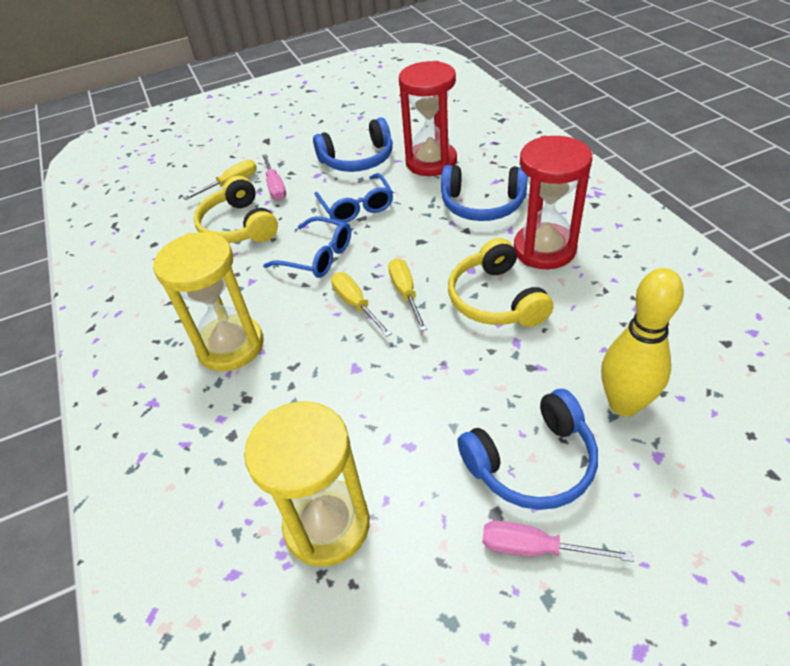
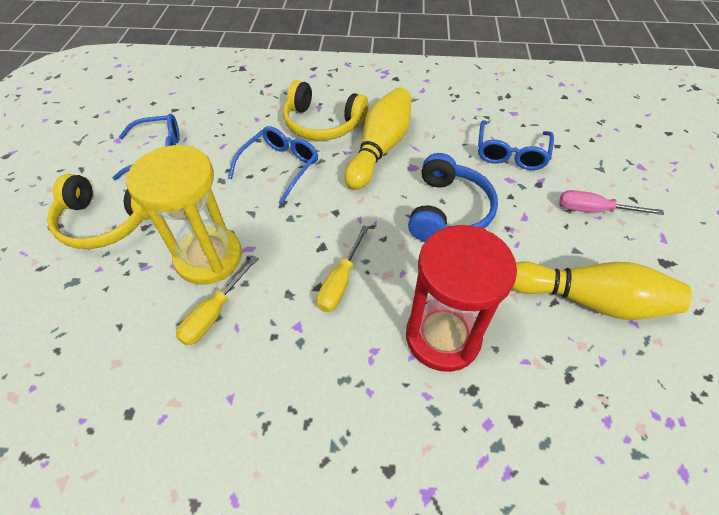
blue glasses: [263,216,351,278] [315,173,393,223] = 2 -> [113,114,180,180] [228,126,318,204] [478,120,554,170] = 3
blue headphones: [313,117,393,172] [441,165,528,221] [457,389,598,510] = 3 -> [408,153,498,241] = 1
pink screwdriver: [262,154,286,200] [483,521,633,562] = 2 -> [559,190,664,215] = 1
red hourglass: [399,61,457,176] [514,136,592,269] = 2 -> [406,225,517,372] = 1
yellow bowling pin: [601,268,684,416] = 1 -> [345,88,412,190] [512,261,692,320] = 2
yellow hourglass: [153,232,264,371] [244,401,370,566] = 2 -> [126,145,242,285] = 1
yellow screwdriver: [183,160,257,200] [331,272,392,337] [388,258,427,331] = 3 -> [176,256,259,346] [317,225,369,312] = 2

